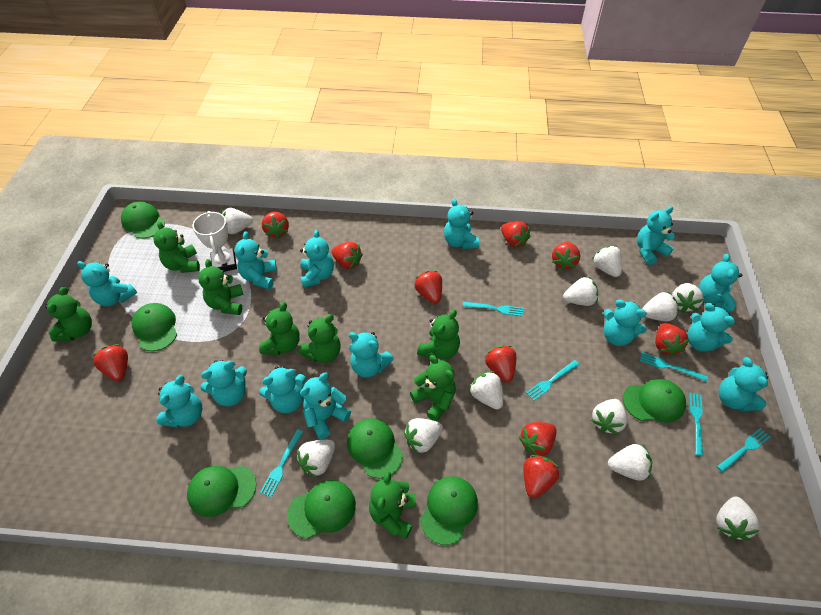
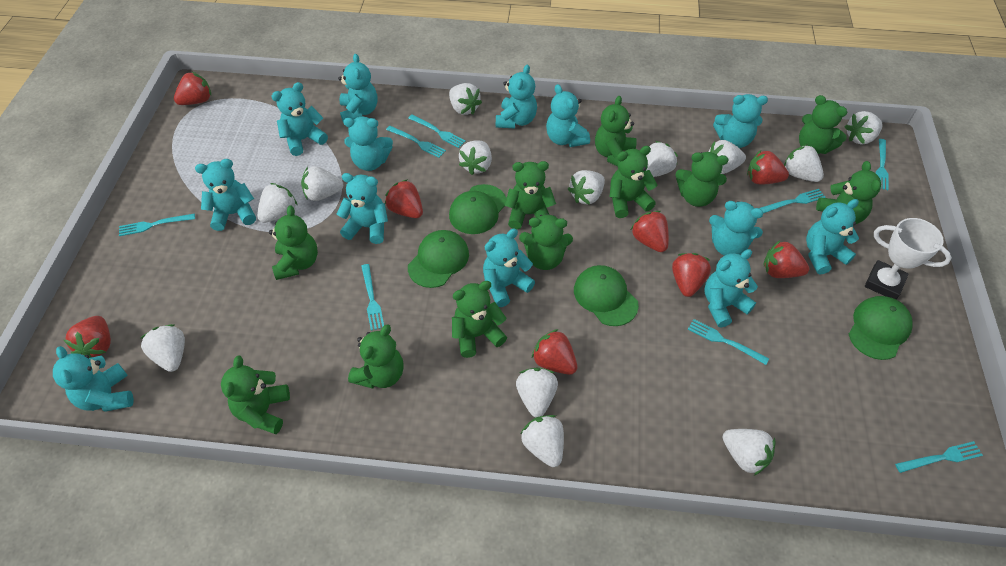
green cap: [121,201,165,239] [132,303,177,351] [187,466,256,517] [287,480,356,539] [347,418,403,479] [420,476,478,545] [623,379,686,423] = 7 -> [408,230,469,288] [449,184,506,234] [574,265,639,326] [849,296,913,360] = 4
green teddy bear: [45,287,92,342] [153,221,200,273] [198,259,244,315] [259,302,300,355] [299,314,341,363] [369,471,416,539] [410,355,456,421] [417,310,460,359] = 8 -> [221,356,290,434] [269,205,318,280] [348,324,404,389] [452,281,507,358] [504,161,556,229] [519,214,573,270] [595,96,637,167] [610,146,658,218] [675,152,728,207] [799,95,847,154] [816,161,881,224] = 11
red strawberry: [93,344,128,381] [262,211,289,239] [331,242,363,269] [414,271,442,303] [485,345,516,382] [501,221,530,247] [519,422,556,456] [523,455,560,498] [552,242,580,270] [655,323,690,356] = 10 -> [64,316,111,358] [174,72,211,105] [385,179,423,218] [532,329,577,375] [631,211,669,252] [672,253,711,297] [747,150,789,185] [763,240,809,278] = 8
turquoise fork: [260,429,303,497] [463,302,523,317] [526,360,579,401] [640,352,708,382] [689,393,703,456] [717,428,770,472] = 6 -> [119,214,195,236] [361,264,384,330] [386,126,446,158] [408,114,466,148] [688,319,769,365] [759,189,826,213] [875,139,889,190] [895,441,983,473] = 8
turquoise teddy bear: [77,261,137,306] [156,375,203,428] [200,360,247,406] [235,231,277,289] [259,366,306,413] [300,230,334,288] [300,373,351,439] [349,332,394,378] [444,199,479,249] [603,300,647,346] [637,206,675,265] [687,303,735,352] [698,254,743,313] [719,357,768,411] = 14 -> [53,346,134,412] [195,159,256,231] [271,82,328,156] [337,173,388,244] [338,54,378,121] [343,117,393,171] [483,229,535,307] [496,64,537,128] [546,84,590,147] [704,249,758,328] [709,201,763,256] [713,94,768,148] [806,199,859,274] = 13
white strawberry: [222,208,253,234] [297,440,335,478] [404,418,443,454] [469,371,503,409] [563,277,598,306] [591,399,627,435] [592,245,622,277] [608,444,652,481] [642,291,678,321] [672,283,704,313] [716,496,760,541] = 11 -> [140,324,185,372] [257,183,297,223] [301,166,344,201] [449,83,482,115] [459,140,492,175] [516,368,558,417] [521,415,564,467] [568,170,605,204] [646,141,678,177] [708,140,746,174] [723,429,775,476] [784,144,824,182] [844,111,883,145] = 13

